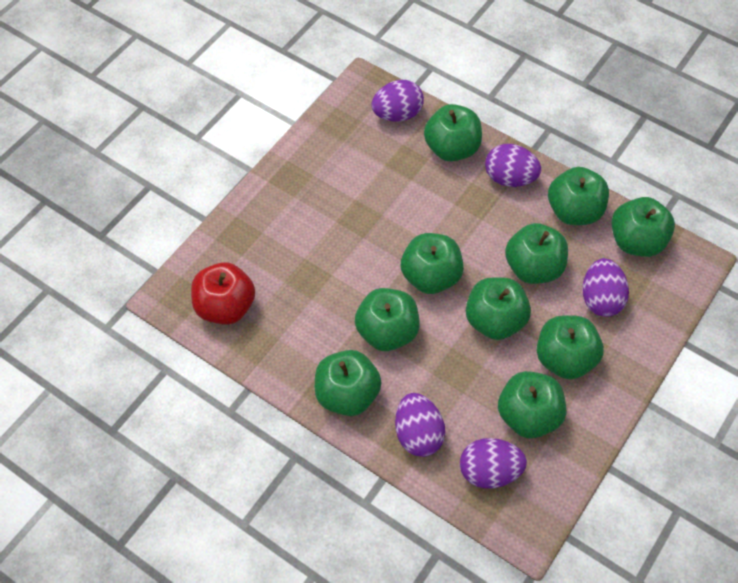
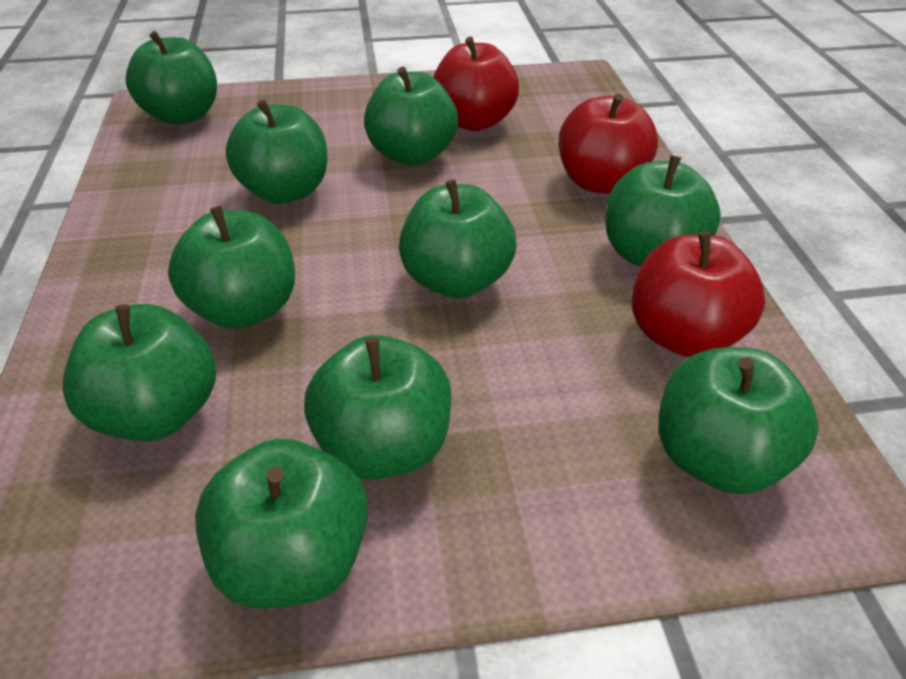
purple egg: [371,80,424,122] [395,393,445,457] [460,438,527,488] [485,144,541,187] [582,258,629,317] = 5 -> none = 0
red apple: [191,262,255,325] = 1 -> [433,37,519,131] [559,93,658,194] [632,231,765,357] = 3

